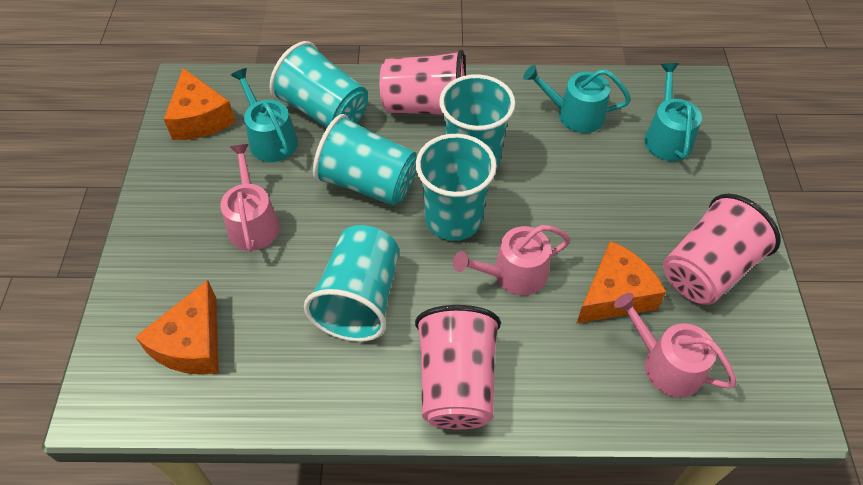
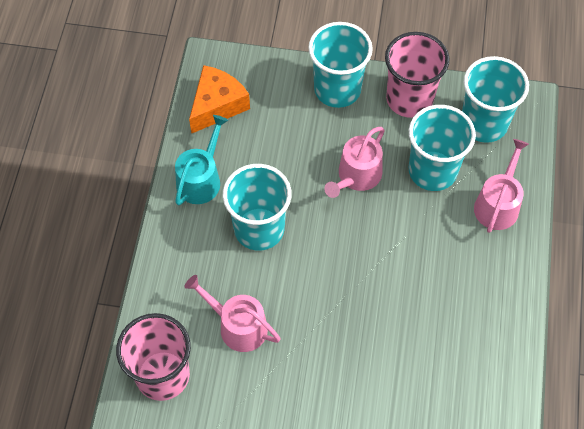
orange cheese: [135,280,219,375] [164,68,236,140] [576,241,666,324] = 3 -> [189,65,250,134] = 1
pink cup: [380,50,466,115] [415,305,501,429] [663,194,781,305] = 3 -> [116,313,191,401] [385,32,449,118] = 2
turquoise cup: [270,41,368,128] [304,225,399,342] [313,114,417,206] [416,134,497,241] [439,74,516,169] = 5 -> [223,164,292,251] [308,22,373,108] [409,105,476,191] [462,56,529,143] = 4
turquoise watering can: [231,68,298,162] [523,65,631,133] [644,63,702,161] = 3 -> [175,115,228,206] = 1

